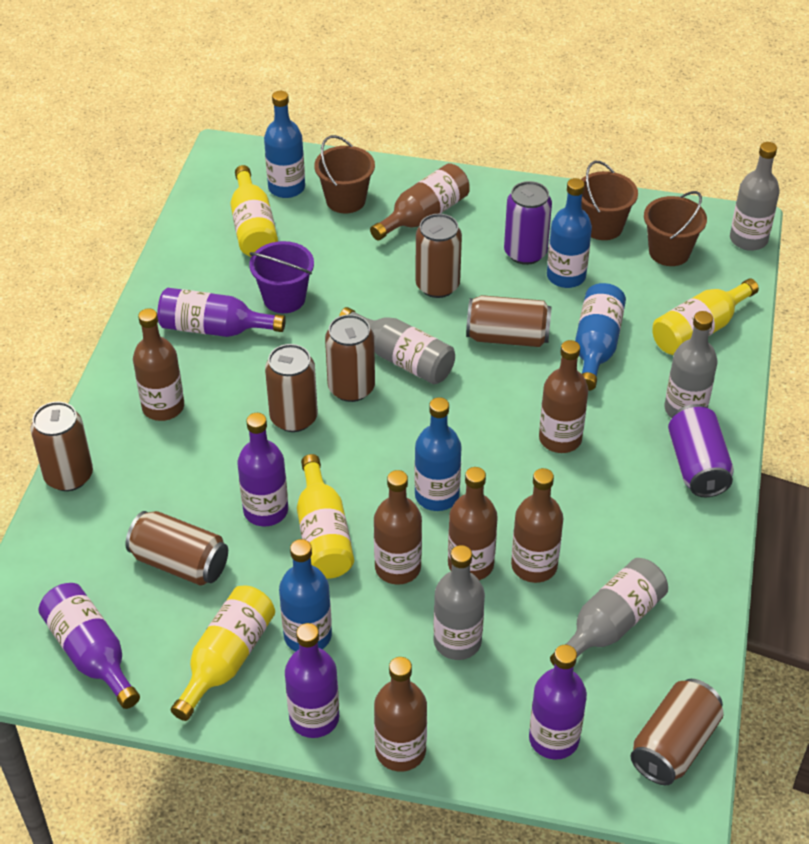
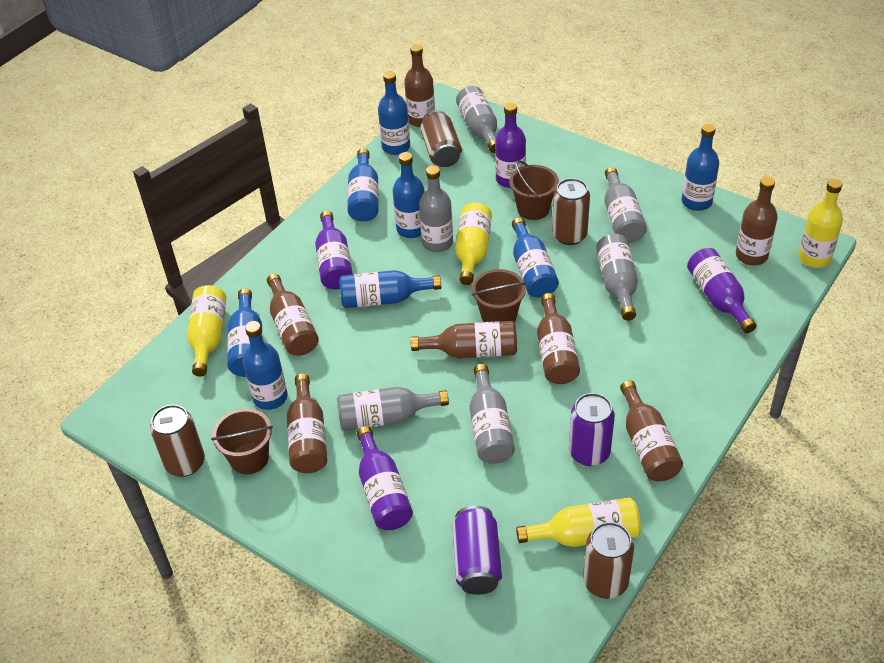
blue bottle: [264,91,305,198] [279,539,332,652] [414,397,462,511] [547,178,592,288] [575,283,626,391] = 5 -> [227,288,263,377] [243,321,287,410] [339,270,441,308] [347,148,379,222] [378,71,410,155] [392,152,425,238] [512,217,559,298] [681,124,719,211] = 8
brown can: [31,402,93,491] [126,511,228,586] [265,344,318,432] [325,315,375,402] [415,214,462,298] [466,295,552,347] [630,679,724,785] = 7 -> [150,405,205,477] [420,110,462,167] [552,178,590,245] [583,522,634,599] = 4
grey bottle: [339,307,455,384] [433,545,485,660] [550,558,668,666] [664,311,718,418] [730,142,780,251] = 5 -> [337,387,449,431] [419,166,453,252] [456,86,497,153] [470,364,515,464] [596,234,638,321] [604,167,647,243] = 6
purple bottle: [38,583,140,709] [157,288,286,337] [237,413,288,526] [285,623,339,738] [529,645,587,760] = 5 -> [315,211,353,289] [357,426,413,530] [495,102,526,188] [687,248,756,333] = 4
purple bucket: [249,241,314,313] = 1 -> none = 0

